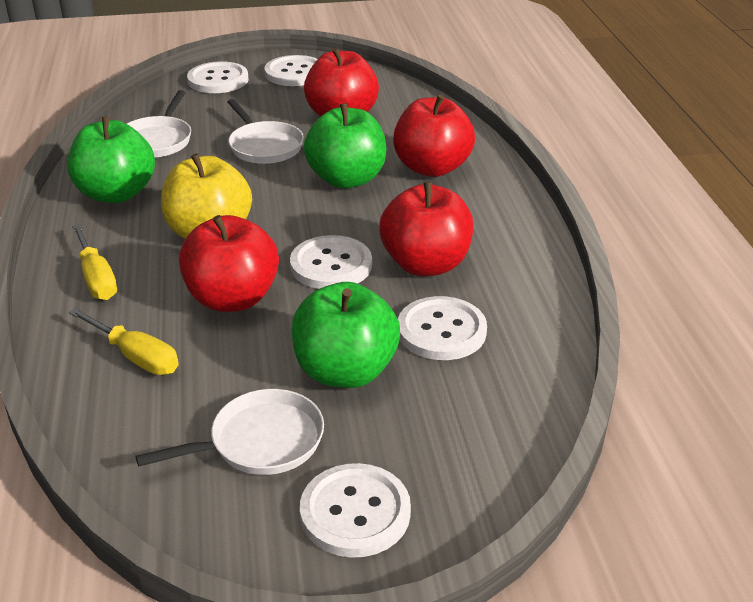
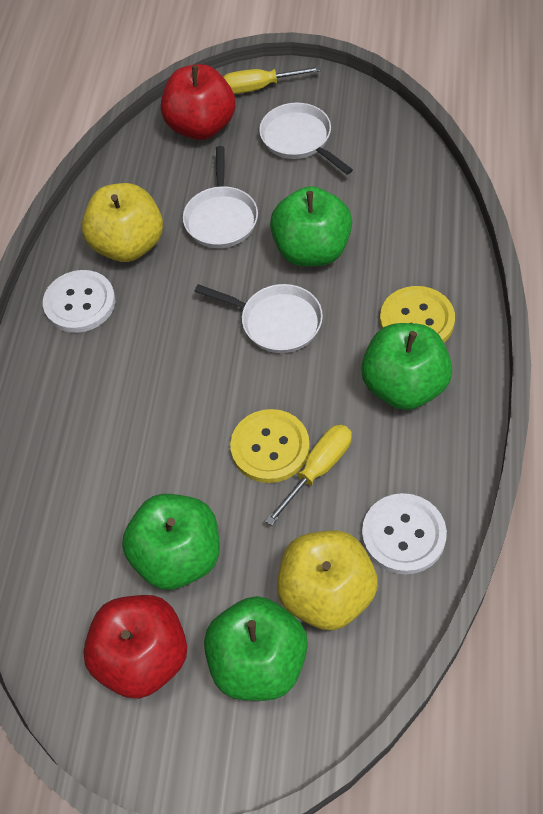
green apple: [67,117,155,203] [291,282,400,388] [304,103,386,188] = 3 -> [122,494,220,590] [204,596,308,701] [270,186,352,267] [361,323,452,410] = 4
red apple: [179,215,279,312] [304,47,379,117] [379,182,473,276] [393,95,475,177] = 4 -> [83,595,187,699] [161,64,235,140] = 2
white button: [187,61,248,93] [264,55,317,86] [290,235,372,289] [300,463,411,558] [398,296,487,360] = 5 -> [43,270,115,333] [362,493,447,575] = 2
yellow apple: [161,153,252,239] = 1 -> [82,183,163,262] [277,531,378,630] = 2
yellow button: none = 0 -> [230,409,310,483] [380,286,455,342] = 2

